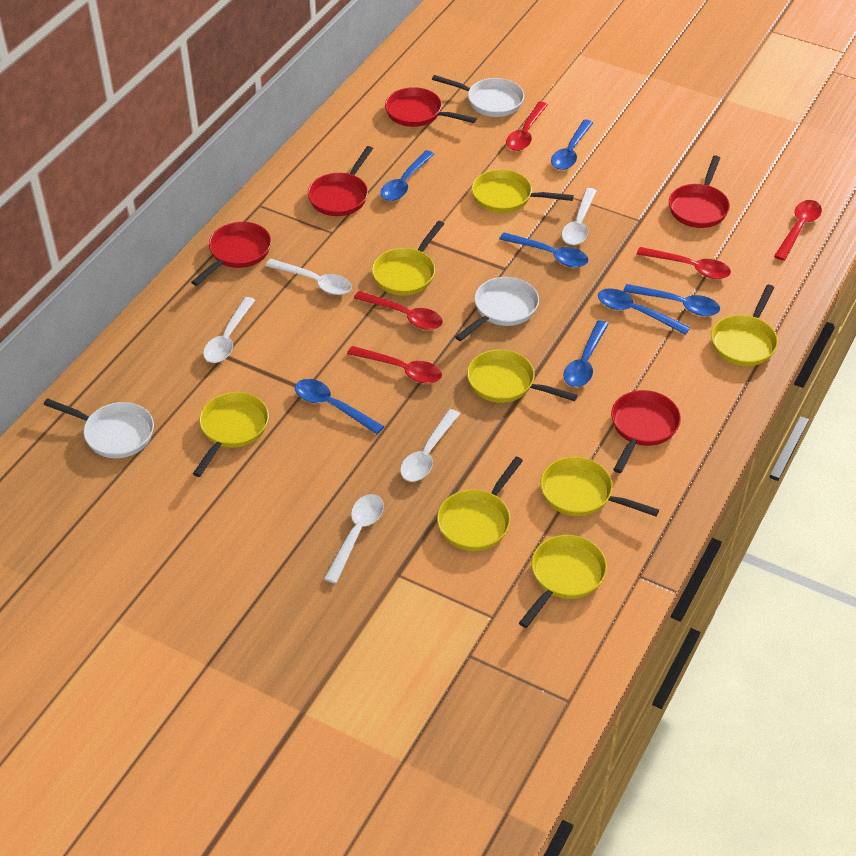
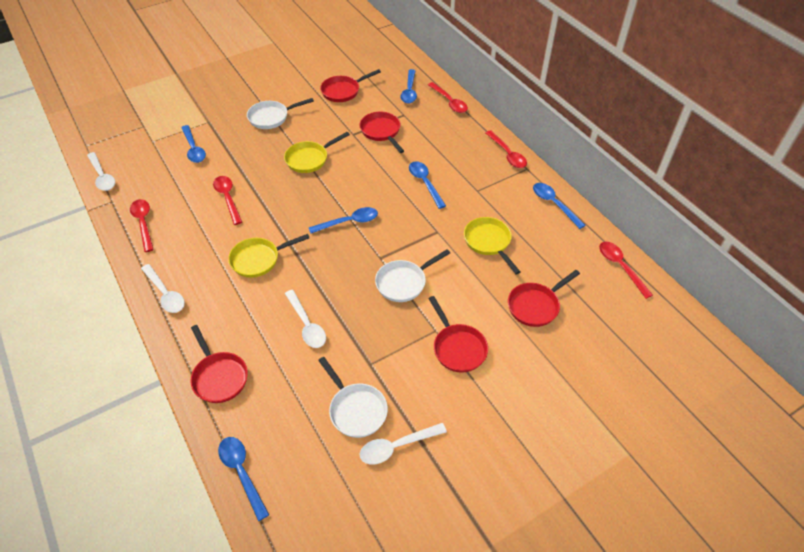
blue spoon: [295,379,384,434] [380,150,434,201] [499,232,589,267] [551,120,593,170] [564,320,609,387] [598,288,690,335] [623,284,720,316] = 7 -> [181,125,206,163] [218,437,269,521] [309,207,378,234] [401,69,417,104] [409,161,446,209] [533,183,586,229] = 6
white spoon: [203,297,255,363] [265,259,352,295] [324,494,384,584] [400,409,460,482] [562,188,597,245] = 5 -> [87,152,115,191] [141,264,185,313] [285,290,326,348] [360,423,447,465] = 4
yellow pan: [193,392,269,477] [372,221,444,296] [437,457,523,551] [467,349,577,403] [472,169,574,213] [519,535,607,628] [541,457,659,516] [711,285,778,366] = 8 -> [228,234,309,278] [284,132,350,173] [464,217,520,274] = 3

